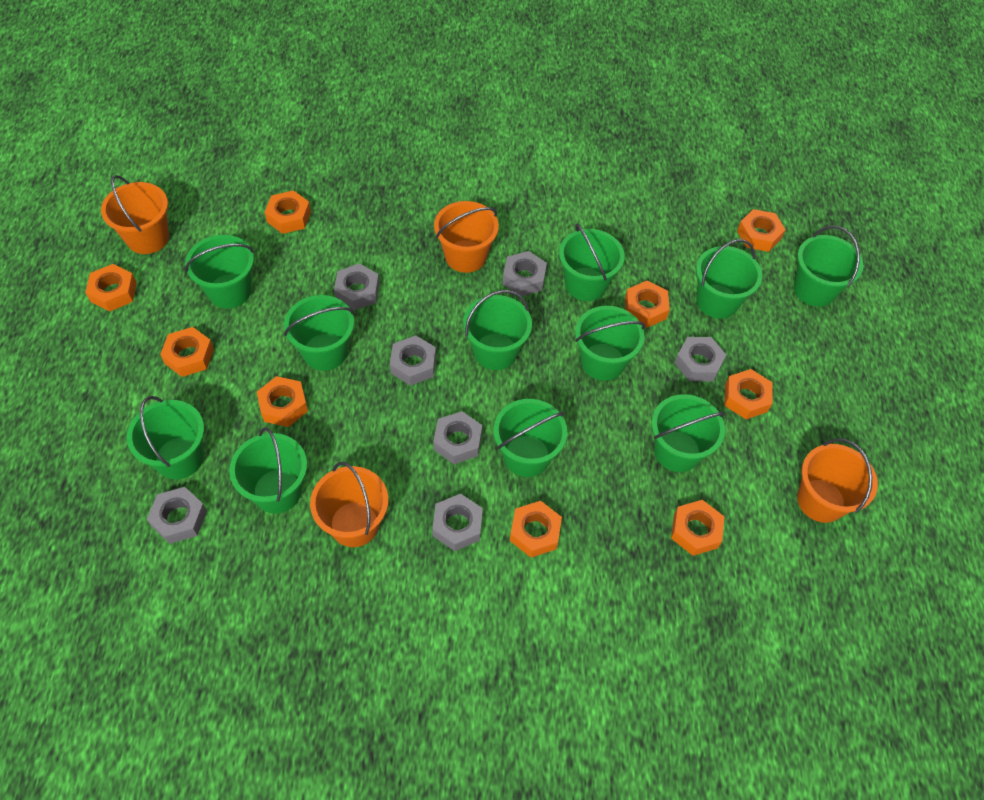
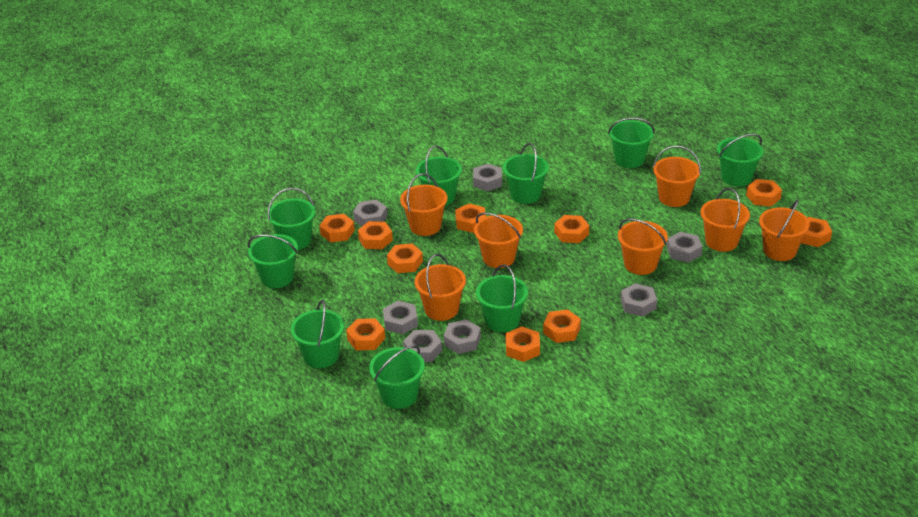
green bucket: [127,396,204,479] [185,235,254,309] [229,427,307,513] [284,295,354,371] [463,290,532,370] [493,399,567,477] [559,223,625,301] [575,306,645,381] [652,394,725,472] [696,239,762,319] [794,226,864,307] = 11 -> [248,234,298,288] [267,188,315,250] [291,300,344,368] [369,346,425,409] [416,145,462,206] [476,264,528,332] [503,143,549,204] [608,117,655,168] [717,134,763,186] = 9
orange bucket: [101,175,169,254] [310,462,389,547] [434,201,499,273] [797,438,878,523] = 4 -> [400,173,448,236] [415,254,466,321] [474,213,523,268] [618,219,668,275] [653,146,701,207] [700,188,750,252] [759,200,810,261] = 7
orange nut: [85,264,137,312] [160,327,214,377] [257,376,308,427] [265,190,311,234] [510,501,562,558] [625,281,670,328] [671,500,725,556] [724,369,773,419] [737,209,786,252] = 9 -> [319,214,355,243] [346,318,385,351] [358,221,393,249] [387,243,423,273] [455,204,486,233] [506,327,540,362] [543,309,581,343] [554,215,589,243] [746,179,782,207] [801,217,832,247] = 10

